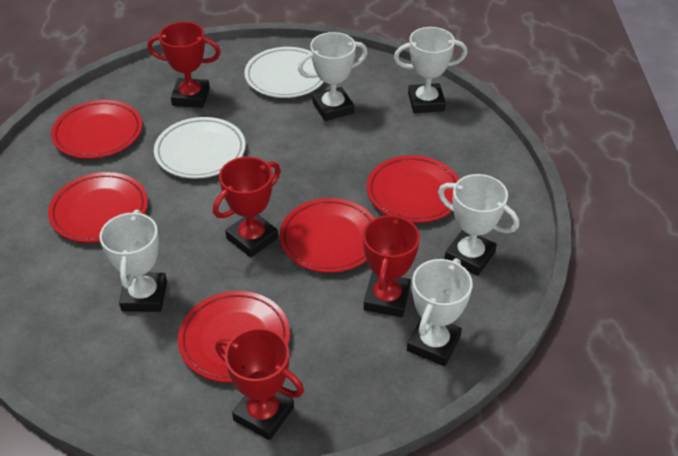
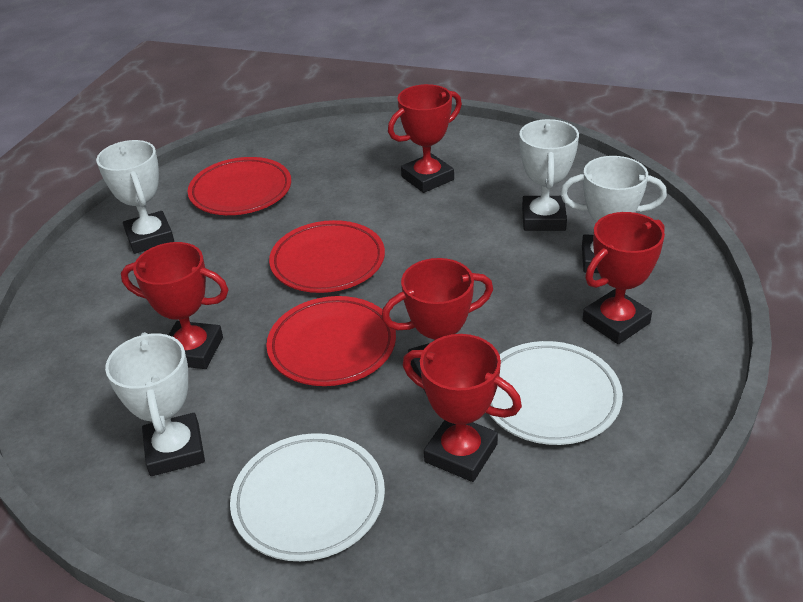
red plate: [48,172,148,243] [51,100,142,159] [178,291,290,383] [280,198,375,273] [367,155,459,223] = 5 -> [188,157,291,215] [266,296,396,386] [269,220,385,293] = 3
red trophy: [147,22,221,108] [213,157,281,257] [215,328,304,440] [363,213,420,317] = 4 -> [121,242,229,369] [381,258,493,393] [388,84,462,193] [403,334,522,482] [582,212,665,344] = 5
white trophy: [99,210,167,312] [298,32,368,121] [394,27,468,113] [407,258,473,366] [438,174,519,276] = 5 -> [96,140,174,254] [105,332,205,476] [519,119,579,231] [560,156,667,273] = 4

